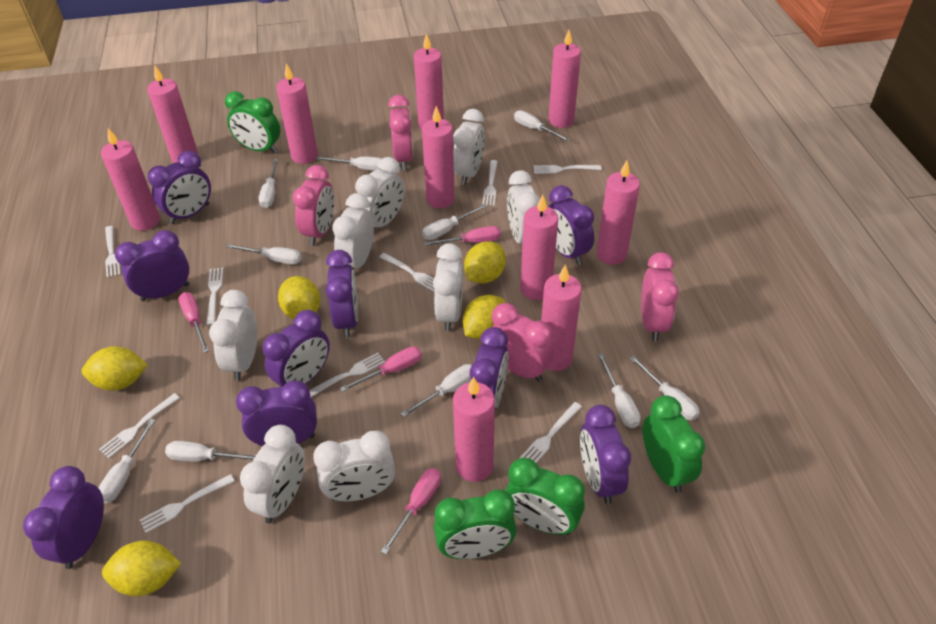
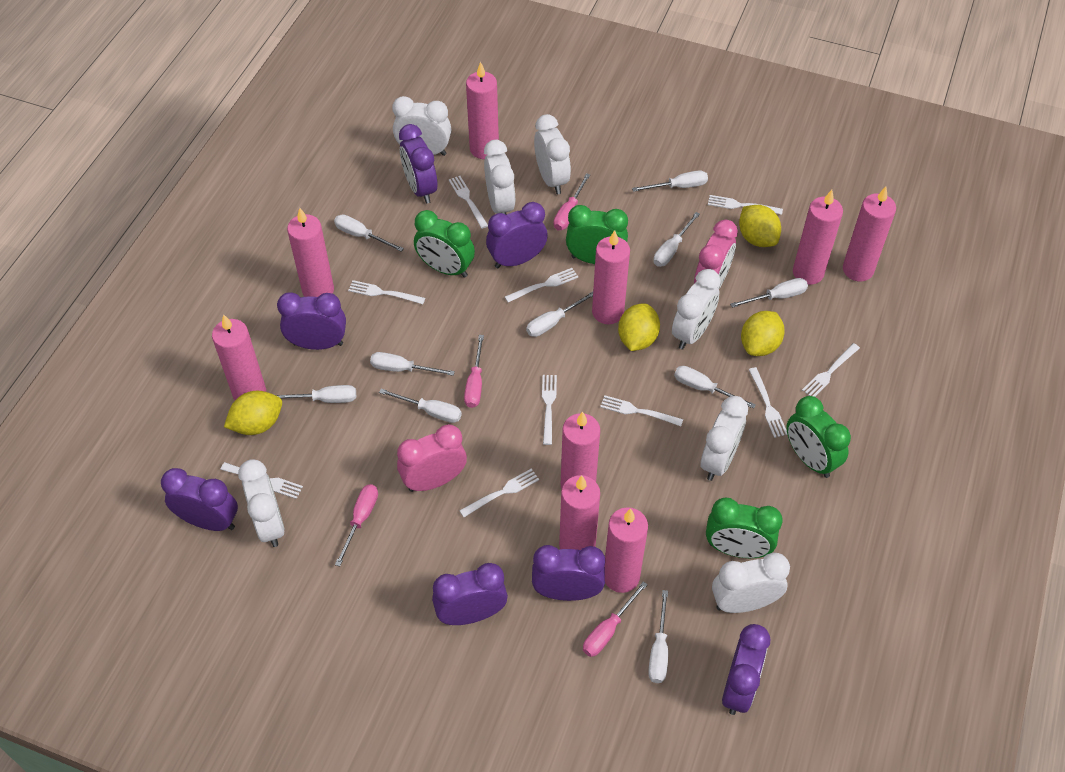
pink candle: [101,128,160,231] [147,65,198,163] [276,63,318,164] [414,33,444,130] [422,106,455,208] [453,377,495,482] [520,195,558,300] [541,264,582,371] [548,30,581,128] [596,160,640,265] = 10 -> [212,314,266,400] [287,208,334,297] [466,62,499,159] [559,475,600,550] [561,411,600,489] [592,230,630,324] [605,507,648,593] [793,190,843,285] [843,187,896,281] = 9
pink clock: [293,165,334,246] [388,95,413,170] [492,303,554,382] [641,252,679,341] = 4 -> [397,424,467,492] [694,220,738,289] = 2
purple clock: [23,466,104,569] [115,230,189,301] [148,151,211,224] [236,380,317,446] [263,310,330,387] [326,250,358,338] [470,327,508,410] [548,185,594,265] [580,405,631,504] = 9 -> [161,468,238,531] [277,292,346,350] [399,124,437,204] [432,563,508,625] [486,202,548,268] [532,545,605,601] [722,624,770,715] = 7
white clock: [209,290,257,381] [240,425,305,523] [313,431,395,501] [332,193,374,270] [355,157,405,227] [433,244,463,331] [453,109,485,185] [507,170,540,244] = 8 -> [238,459,285,547] [392,96,451,156] [484,140,515,214] [534,114,571,194] [672,269,721,350] [701,396,748,481] [712,553,790,613] = 7
white fork: [99,393,180,458] [105,226,120,278] [140,474,234,533] [206,268,223,325] [309,353,385,397] [379,253,435,292] [482,160,498,206] [520,402,582,463] [534,165,601,174] = 9 -> [221,462,303,499] [348,280,425,304] [449,176,488,229] [459,468,539,517] [505,268,578,302] [542,375,557,445] [600,395,683,426] [708,195,783,215] [749,367,787,438] [802,343,860,397] = 10
yellow lemon: [82,346,147,391] [102,541,181,596] [278,276,320,319] [463,295,506,339] [464,241,506,284] = 5 -> [224,391,282,435] [618,303,660,351] [739,205,781,247] [741,311,785,356] = 4

